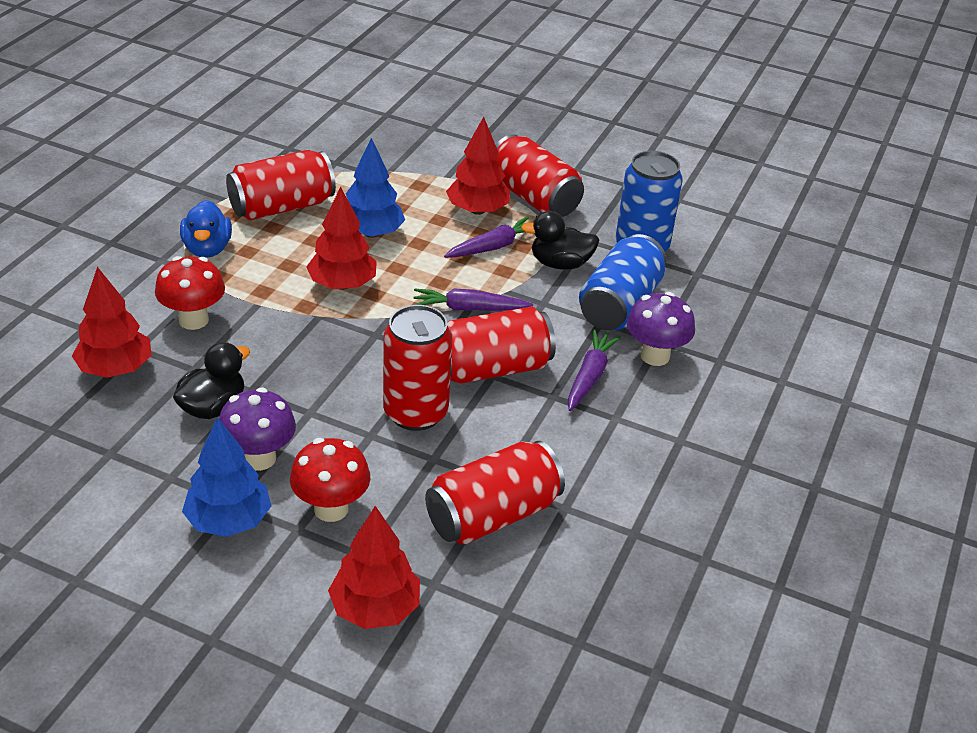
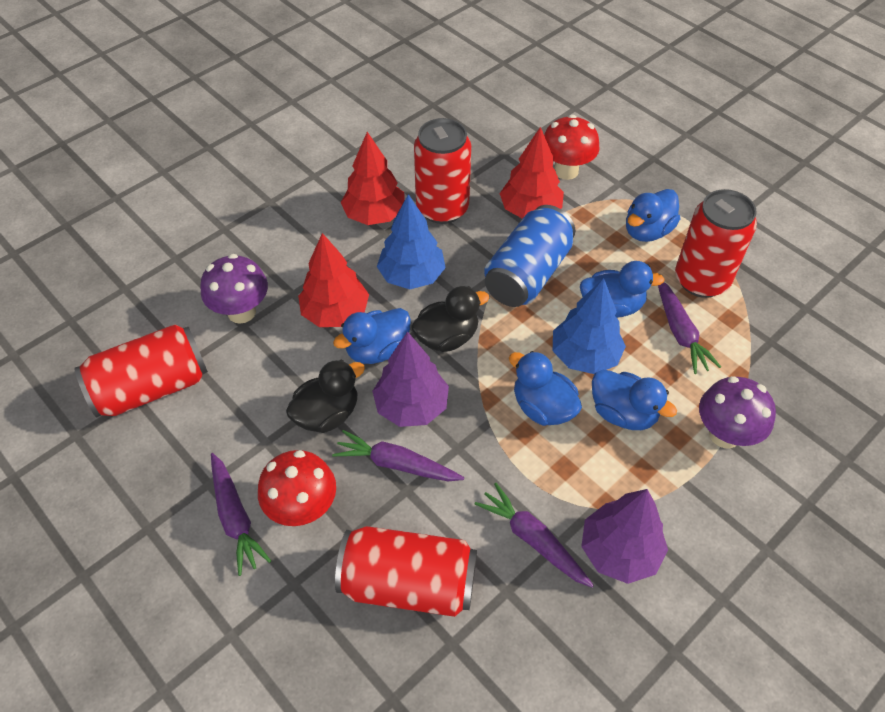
blue can: [579,234,666,330] [616,151,683,252] = 2 -> [484,205,575,307] = 1
blue duck: [180,200,232,258] = 1 -> [333,308,411,364] [509,351,582,426] [580,261,665,318] [592,369,677,430] [626,189,680,242] = 5
purple carrot: [414,289,533,311] [444,216,534,258] [568,329,621,411] = 3 -> [211,453,271,576] [332,430,464,481] [475,483,594,587] [658,282,721,374] = 4
purple tree: none = 0 -> [372,331,449,427] [581,489,668,584] = 2
red can: [226,150,336,220] [383,305,452,431] [425,441,565,545] [447,307,556,384] [496,134,584,217] = 5 -> [75,324,208,418] [335,526,477,617] [414,118,471,224] [675,189,757,298] = 4
red tree: [72,267,152,378] [306,187,377,290] [328,506,420,629] [446,117,510,215] = 4 -> [298,233,369,327] [341,132,405,225] [499,127,564,219] = 3

